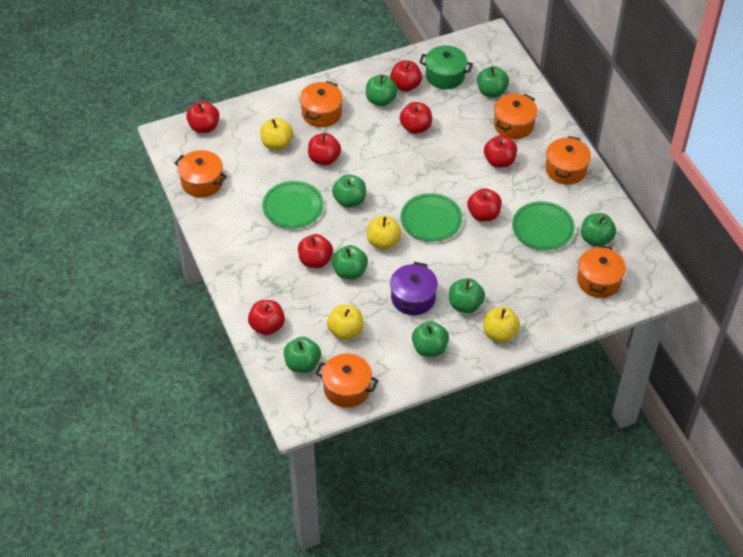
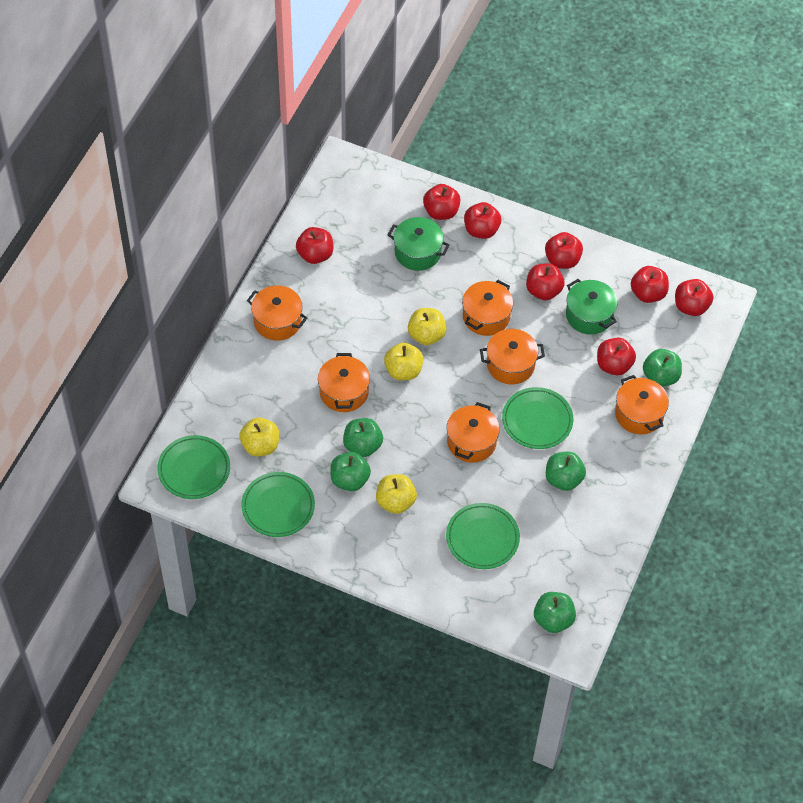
green apple: [284,337,321,373] [332,174,366,208] [332,245,368,279] [366,75,398,106] [412,321,449,357] [449,278,485,313] [477,66,509,98] [581,213,616,247] = 8 -> [330,452,371,491] [343,418,383,457] [534,592,576,633] [546,452,586,491] [643,349,682,387] = 5
green plate: [262,181,324,229] [400,193,463,242] [512,201,575,250] = 3 -> [157,435,230,499] [241,472,315,537] [446,503,520,569] [502,387,574,449] = 4
green pot: [420,45,473,89] = 1 -> [388,217,450,271] [566,279,617,335] = 2
purple pot: [390,262,438,315] = 1 -> none = 0

